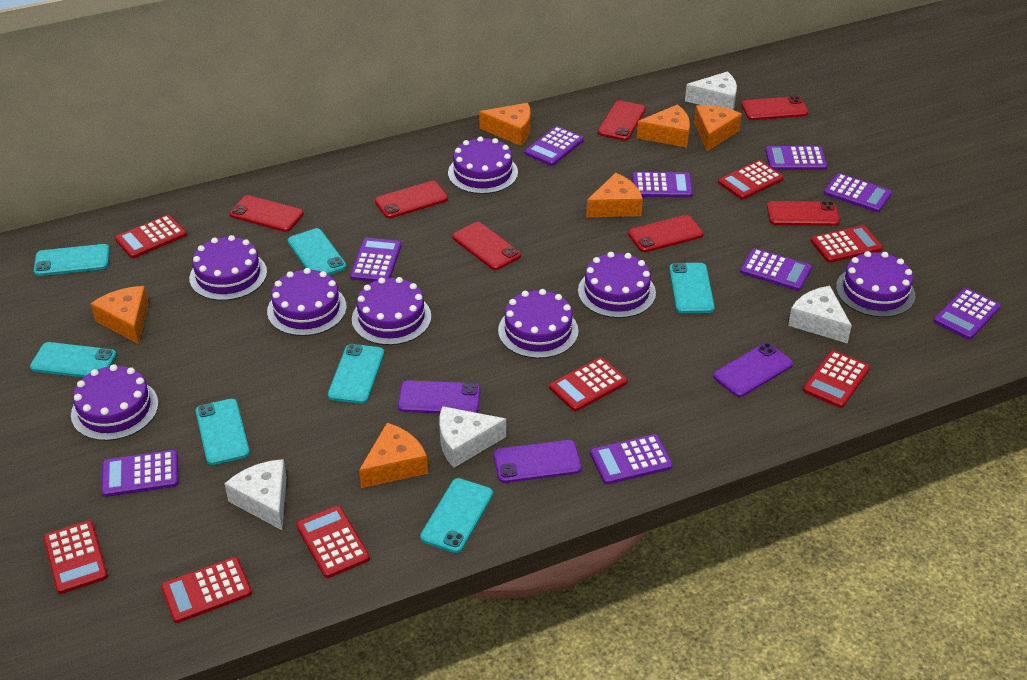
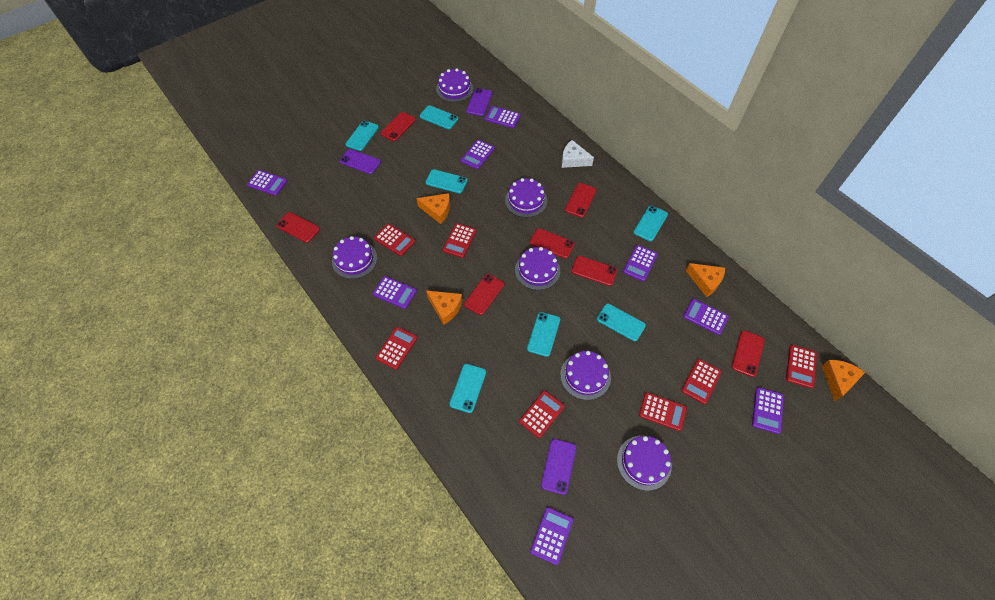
orange cheese: [91,286,149,344] [359,423,428,488] [479,103,531,146] [586,173,643,217] [637,105,690,148] [694,105,742,151] = 6 -> [417,193,450,224] [426,290,463,325] [686,263,725,297] [822,360,866,401] = 4
purple cake: [71,364,159,441] [189,235,267,301] [267,268,347,336] [352,277,431,345] [448,136,518,194] [498,289,579,359] [578,252,656,318] [836,251,915,317] = 8 -> [332,236,377,279] [436,68,473,102] [505,178,547,218] [515,247,560,290] [561,351,611,400] [617,436,672,491] = 6
purple calculator: [102,450,178,497] [350,238,401,282] [525,126,584,166] [590,434,673,484] [632,172,693,198] [740,248,812,291] [765,146,827,170] [824,173,892,212] [934,288,1001,340] = 9 -> [247,170,287,196] [373,276,417,309] [461,140,495,169] [485,106,521,128] [530,507,573,565] [623,245,658,282] [683,299,729,335] [752,387,784,434] = 8
red calculator: [44,520,108,594] [115,215,187,258] [161,557,252,623] [296,506,370,578] [549,357,627,411] [718,160,784,200] [803,350,870,408] [811,225,883,263] = 8 -> [374,224,415,256] [376,327,418,370] [443,223,477,258] [519,390,565,438] [639,392,687,431] [681,359,722,404] [786,345,817,388] = 7
white cheese: [225,459,287,530] [439,406,506,468] [685,71,737,110] [788,286,852,343] = 4 -> [561,140,594,168] = 1

